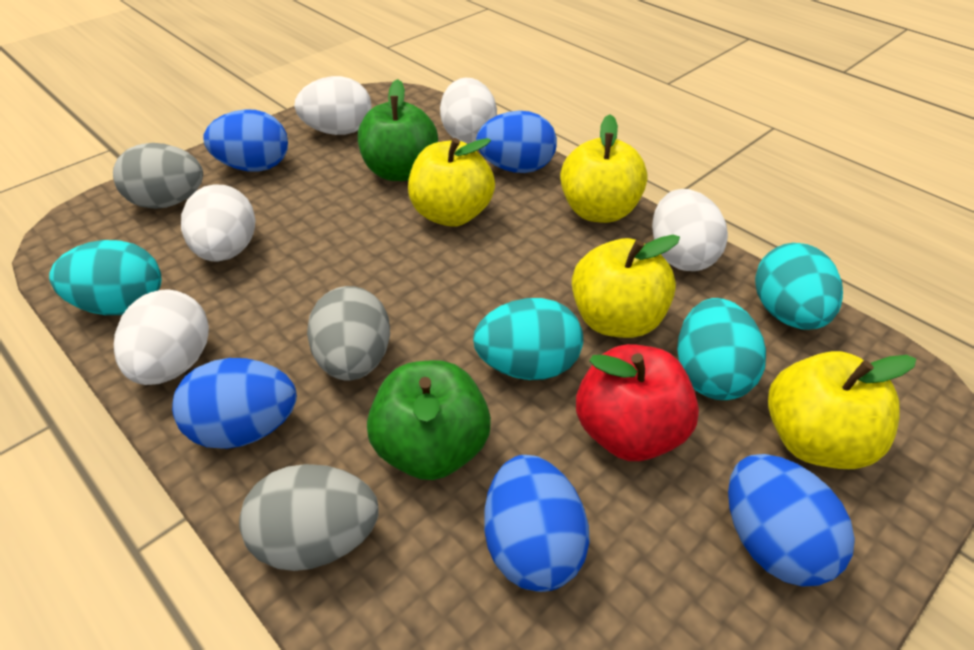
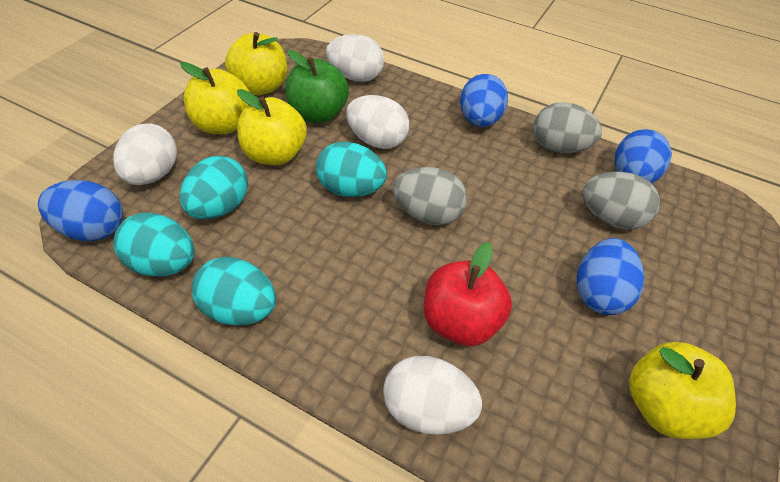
blue egg: [172,358,297,449] [203,109,288,172] [476,111,557,173] [484,455,590,592] [728,454,855,587] = 5 -> [38,180,123,241] [460,74,508,127] [577,238,644,315] [615,129,672,184] = 4
green apple: [358,79,438,181] [367,360,491,480] = 2 -> [285,50,349,123] = 1
white egg: [114,289,209,385] [181,184,255,261] [294,76,372,135] [440,78,497,143] [652,189,728,271] = 5 -> [113,123,177,185] [326,34,384,82] [346,95,409,149] [383,356,482,435] = 4

